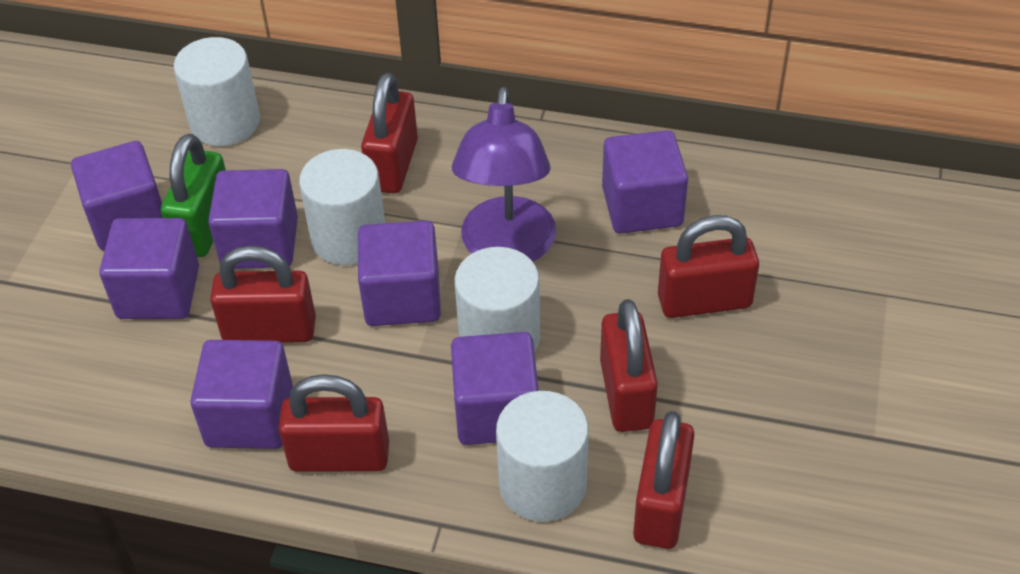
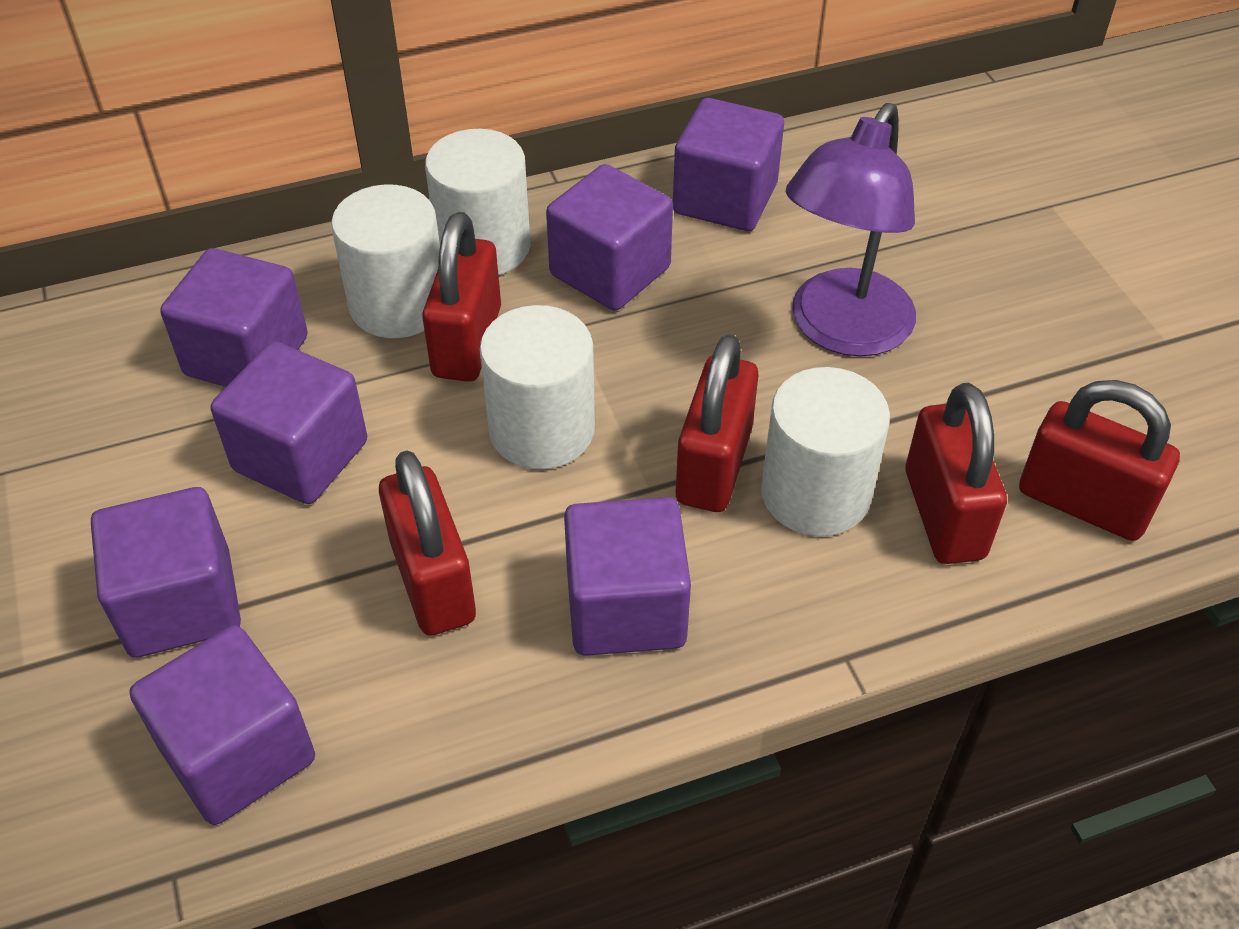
green padlock: [161,134,226,257] = 1 -> none = 0
red padlock: [210,246,316,343] [278,374,389,472] [361,73,418,194] [600,299,658,432] [633,411,695,549] [658,215,759,318] = 6 -> [379,450,476,635] [422,212,501,382] [676,334,758,512] [905,383,1007,564] [1019,380,1180,541] = 5

